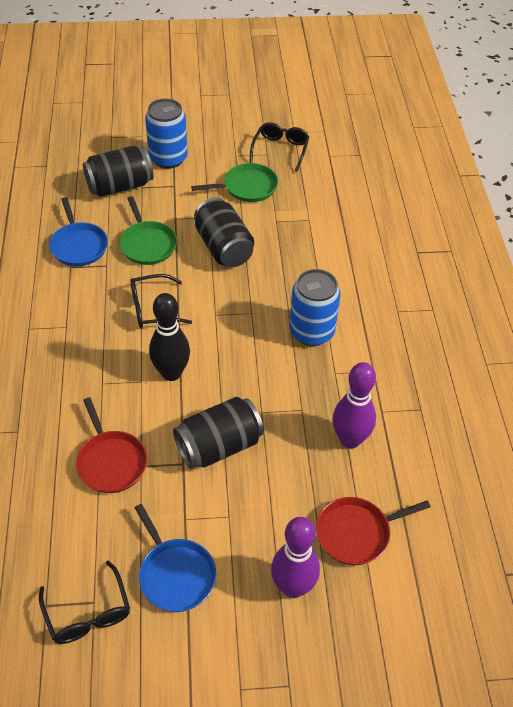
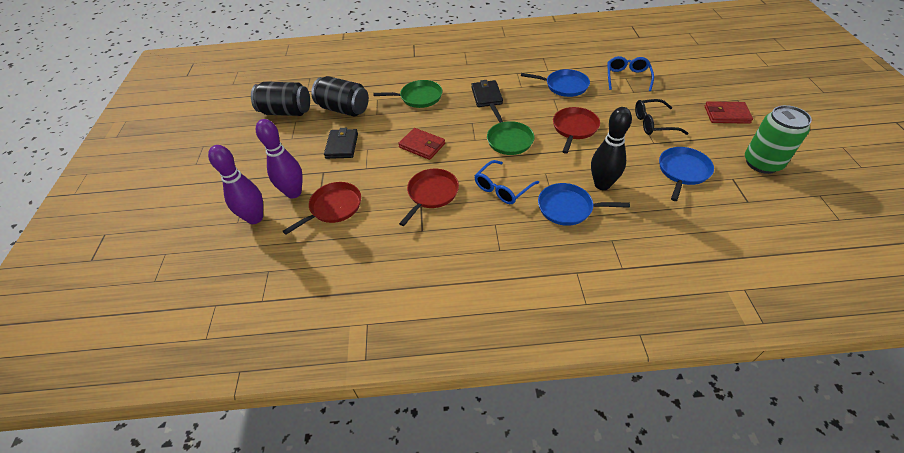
black can: [83,146,154,197] [173,397,264,469] [194,197,254,267] = 3 -> [251,82,310,116] [311,76,369,117] = 2
black glasses: [39,561,130,644] [131,274,192,328] [250,122,309,172] = 3 -> [635,99,688,135] = 1
black wallet: none = 0 -> [324,128,358,159] [471,80,503,107] = 2
blue can: [145,98,188,169] [289,269,341,346] = 2 -> none = 0
blue glasses: none = 0 -> [474,160,539,204] [608,56,654,91] = 2
blue pan: [49,197,108,266] [135,504,216,612] = 2 -> [521,69,590,97] [538,183,630,226] [659,147,714,201] = 3
green can: none = 0 -> [745,105,812,174] = 1
red pan: [76,397,147,493] [316,497,430,565] = 2 -> [283,182,361,235] [399,169,459,226] [553,107,600,154] = 3
red wallet: none = 0 -> [398,128,445,160] [705,101,753,124] = 2

